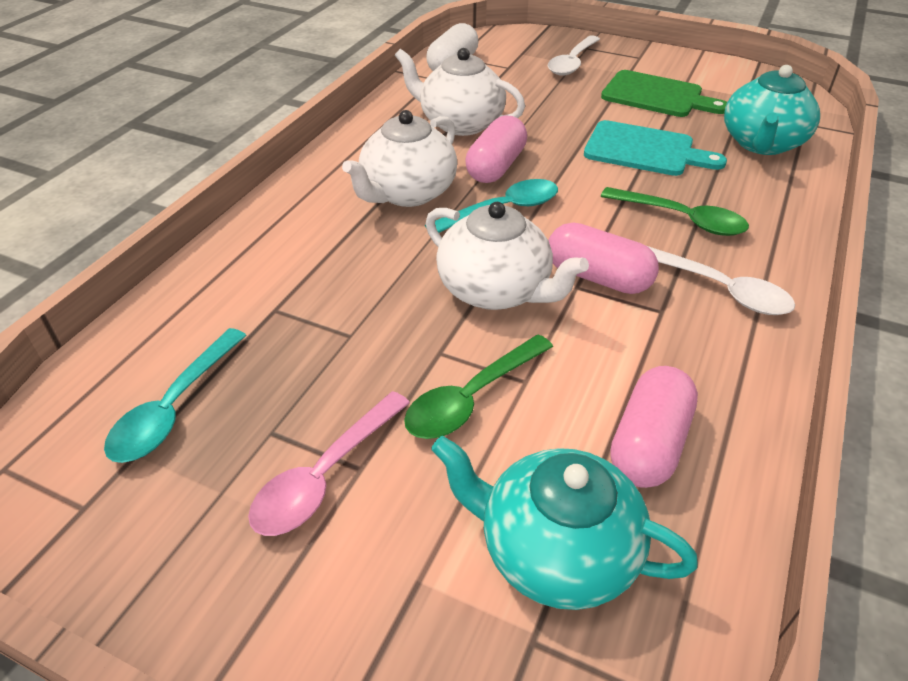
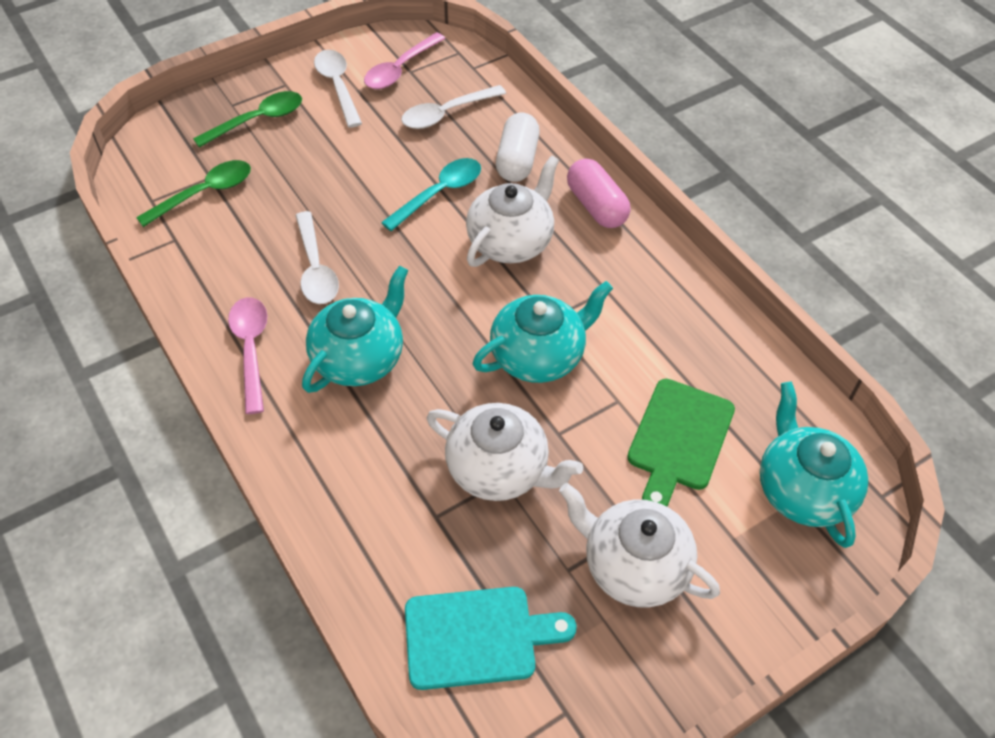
pink capsule: [465,115,527,183] [548,222,659,294] [610,366,698,488] = 3 -> [567,159,631,228] = 1
pink spoon: [248,391,410,536] = 1 -> [228,297,267,414] [364,32,446,89] = 2
turquoise spoon: [104,328,247,463] [425,179,558,233] = 2 -> [381,158,481,231] = 1
turquoise teapot: [431,436,698,610] [724,65,820,155] = 2 -> [302,266,409,393] [473,281,613,383] [760,382,868,548] = 3
white spoon: [548,35,600,76] [648,246,795,315] = 2 -> [295,211,339,304] [314,50,362,128] [401,85,506,129] = 3

